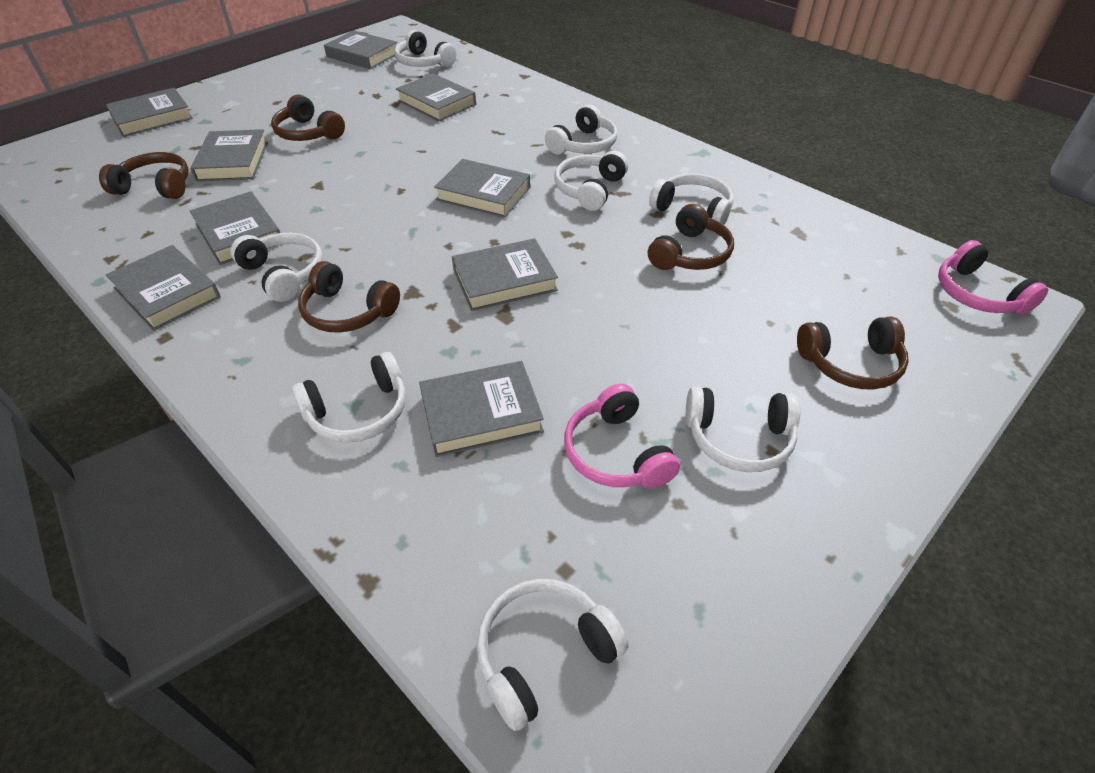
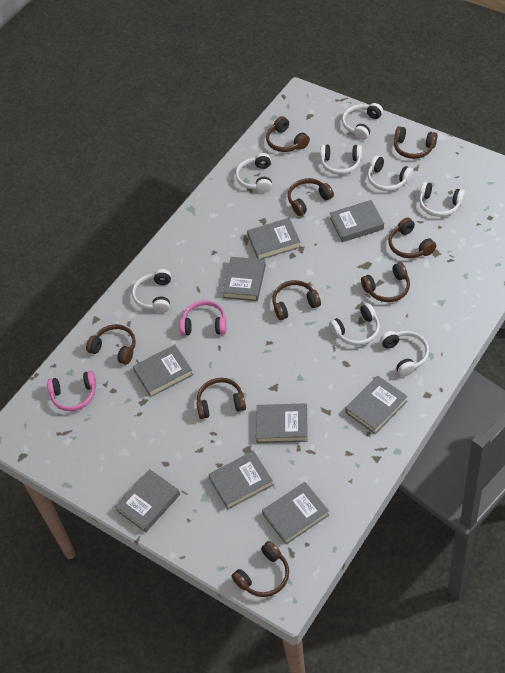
brown headphones: [99,152,189,199] [271,95,345,141] [298,261,400,333] [648,204,734,270] [797,317,909,389] = 5 -> [86,324,136,365] [196,378,246,419] [231,541,289,597] [266,116,310,152] [272,280,321,320] [288,178,334,216] [361,262,410,302] [389,218,436,258] [394,126,437,159] = 9

